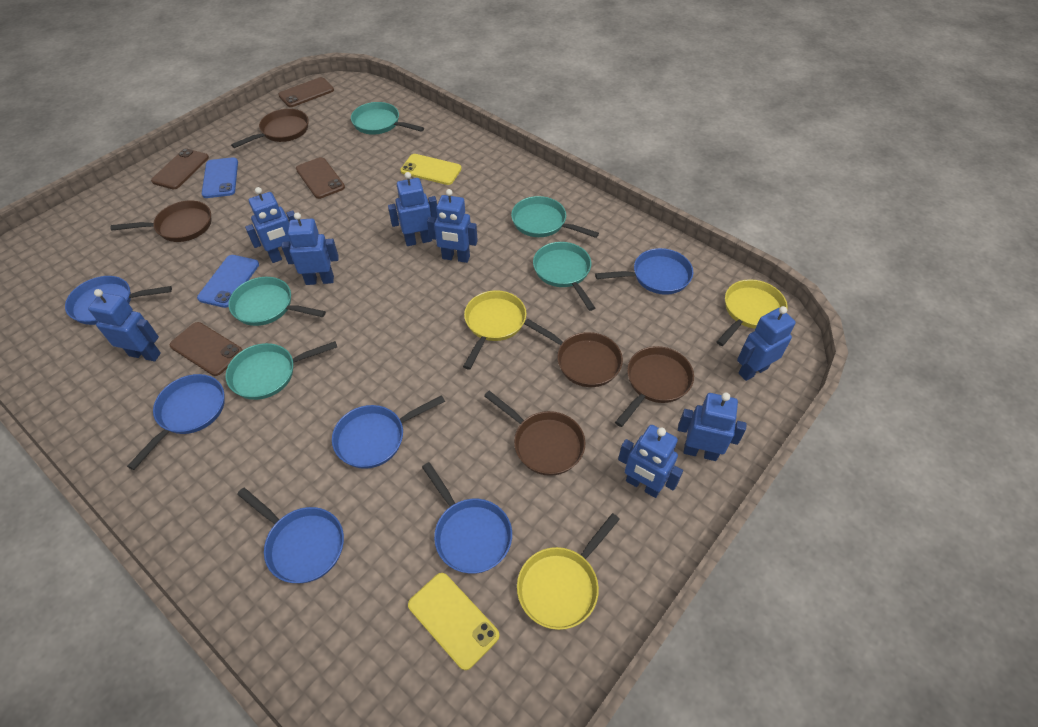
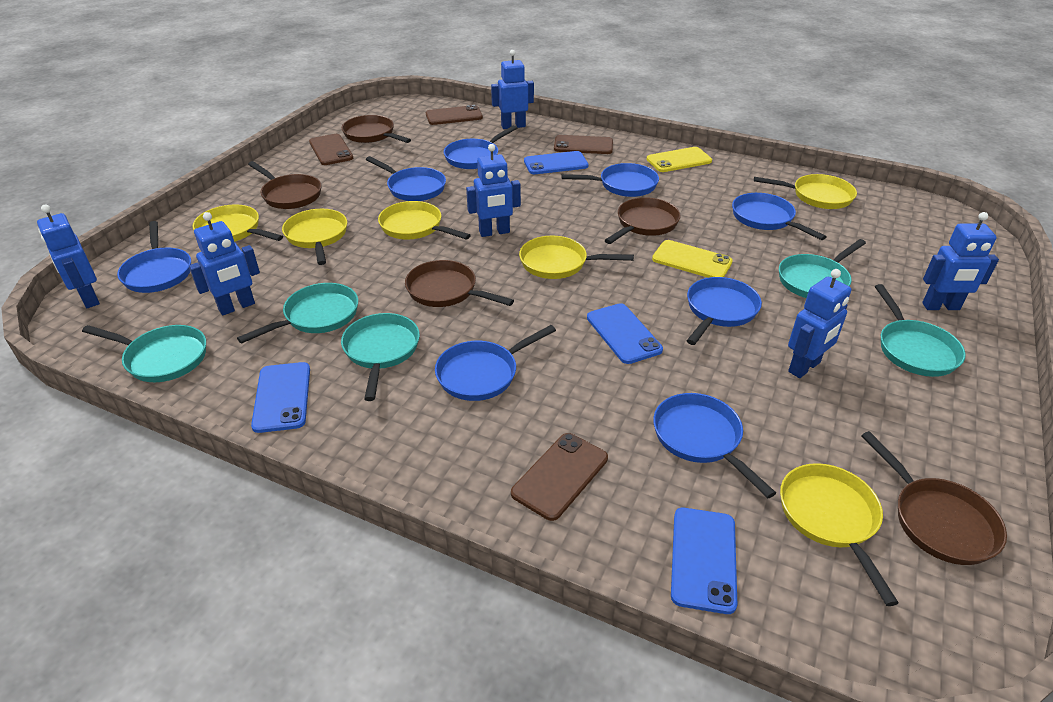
blue pan: [65,276,172,325] [127,374,225,470] [237,487,344,583] [332,395,445,469] [422,462,512,574] [595,248,693,295] = 6 -> [117,221,191,293] [366,156,446,201] [435,325,556,401] [444,125,517,169] [561,163,659,197] [653,393,776,498] [687,277,762,345] [732,193,827,240] = 8
blue phone: [197,255,259,308] [202,157,238,198] = 2 -> [251,362,310,433] [524,151,589,174] [587,303,663,364] [671,508,737,614] = 4
blue robot: [88,289,161,361] [245,187,297,263] [282,212,339,285] [388,172,437,246] [427,189,478,263] [618,425,683,498] [678,392,747,461] [737,306,796,381] = 8 -> [37,204,100,308] [189,212,260,315] [466,144,521,237] [491,50,534,129] [788,269,851,378] [922,212,999,310] = 6
yellow pan: [463,290,526,370] [517,513,620,630] [716,279,788,346] = 3 -> [192,204,283,242] [282,209,347,265] [378,201,471,240] [519,236,634,279] [754,174,857,209] [780,463,899,606] = 6

